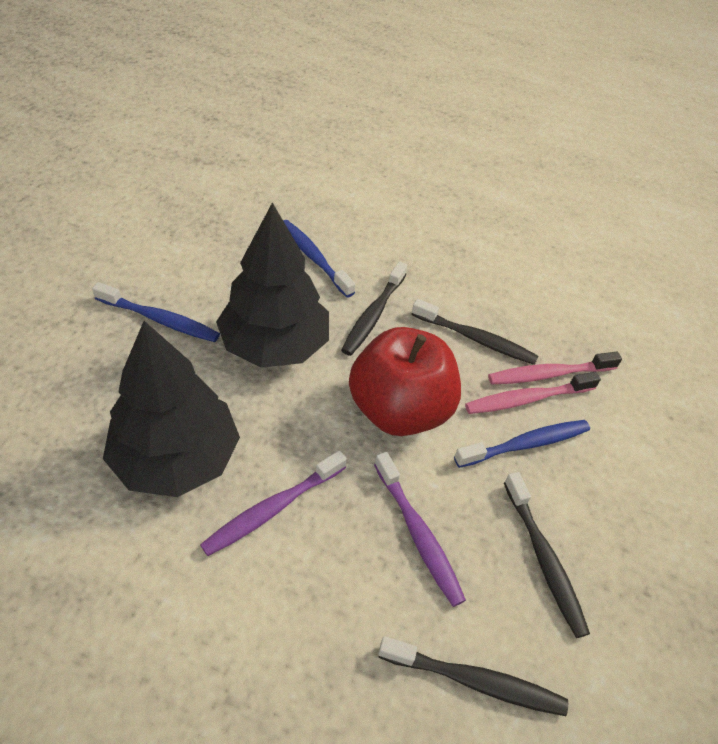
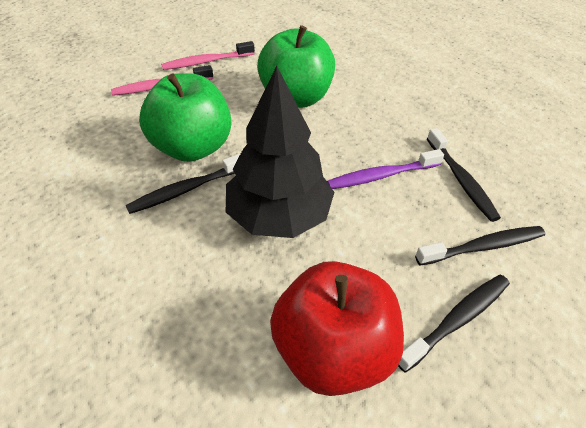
black tree: [103,321,240,497] [216,203,329,368] = 2 -> [226,66,334,238] = 1
blue toothbrush: [92,282,220,342] [283,220,356,297] [454,420,590,468] = 3 -> none = 0
green apple: none = 0 -> [139,73,231,162] [257,25,335,108] = 2
purple toothbrush: [200,451,347,556] [374,452,466,607] = 2 -> [327,149,444,189] = 1

